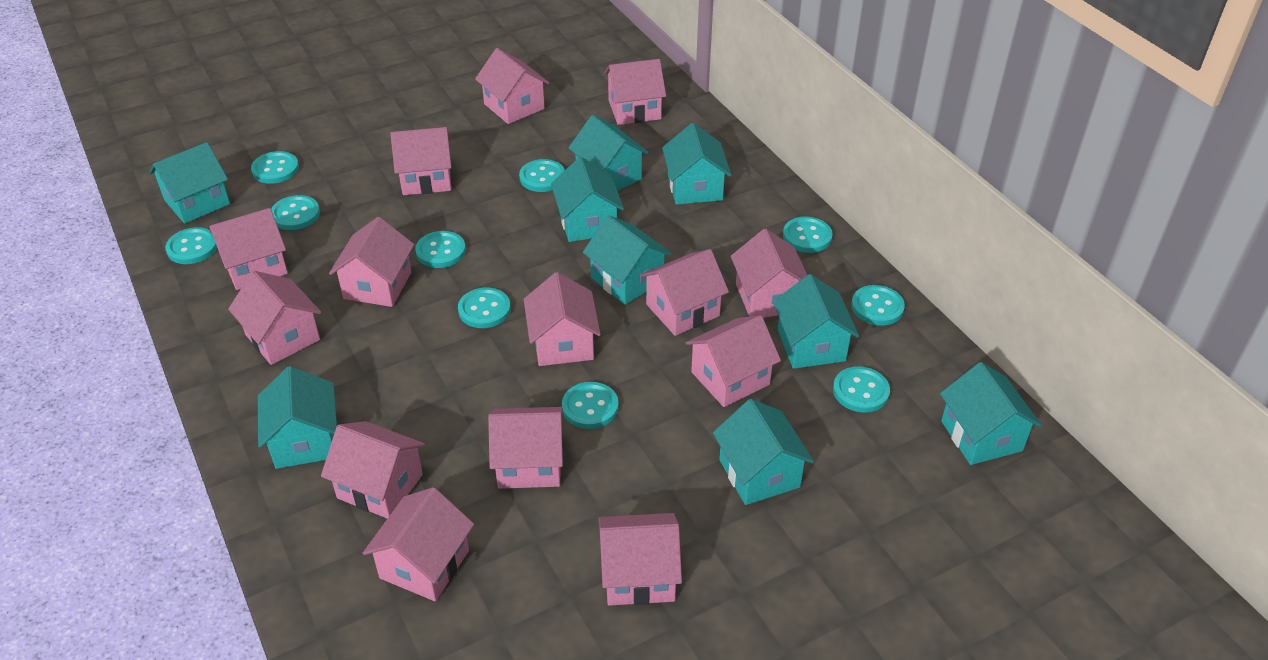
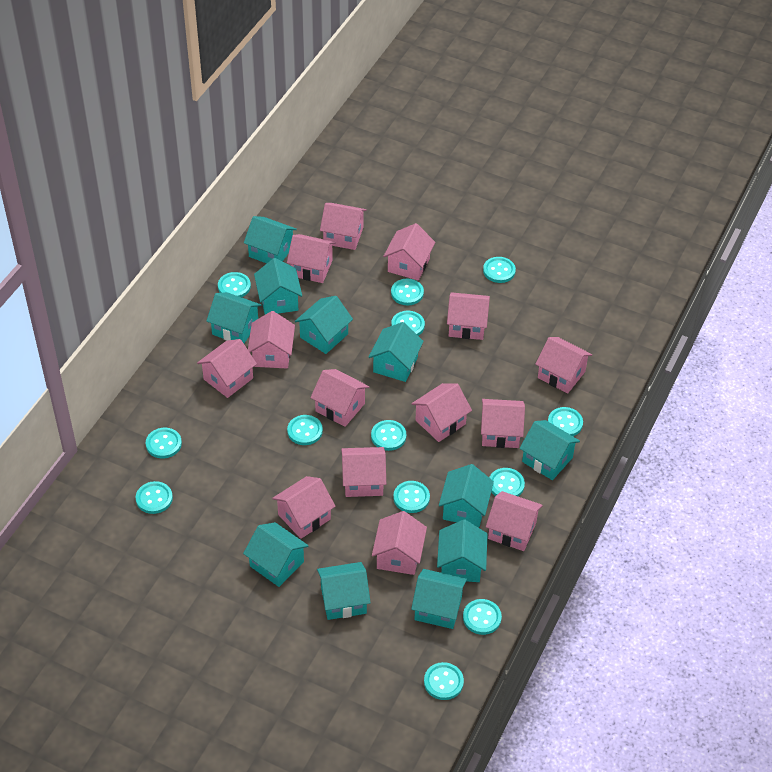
turquoise button: [165,227,217,264] [251,151,299,184] [271,195,320,230] [415,231,466,268] [458,287,511,328] [519,159,565,192] [562,382,618,429] [783,217,833,253] [833,366,890,413] [851,285,905,326] = 10 -> [136,481,173,514] [146,428,182,459] [218,272,251,297] [287,415,323,445] [371,420,406,451] [391,279,424,305] [391,311,425,336] [393,481,430,513] [424,662,464,700] [463,599,502,635] [483,257,516,283] [489,468,525,496] [548,407,583,436] = 13
turquoise house: [149,142,230,224] [258,366,337,469] [551,157,624,242] [569,115,649,191] [583,215,672,305] [662,123,731,205] [713,399,814,505] [773,274,859,369] [940,362,1042,465] = 9 -> [206,292,261,343] [243,522,309,587] [244,216,297,263] [254,258,302,315] [295,296,353,354] [317,562,371,620] [369,322,424,382] [411,569,467,629] [437,520,488,582] [439,464,494,527] [519,420,580,480] = 11

